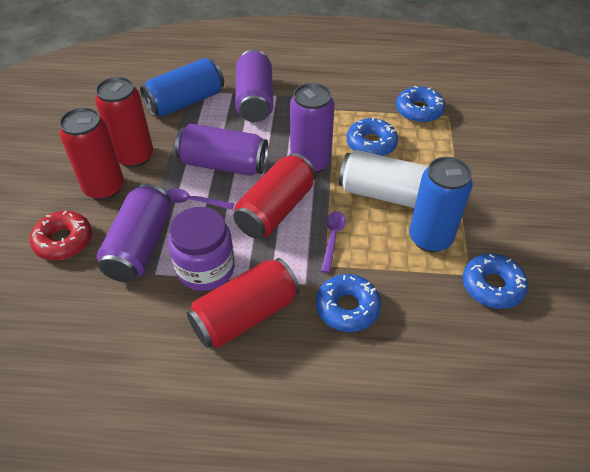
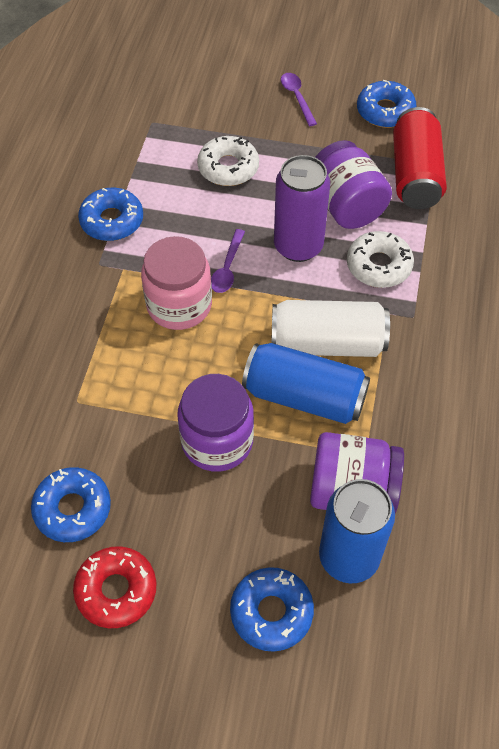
pink jar: none = 0 -> [141,236,212,330] = 1
purple can: [97,184,170,282] [175,124,268,176] [235,49,273,122] [290,83,334,173] = 4 -> [274,155,330,262] = 1
purple jar: [168,207,235,291] = 1 -> [177,374,254,472] [310,432,404,513] [315,140,392,229] = 3
red can: [59,107,124,200] [95,77,153,168] [187,258,300,348] [233,153,316,238] = 4 -> [393,107,447,209] = 1
white donut: none = 0 -> [197,136,259,186] [347,231,414,288] = 2

